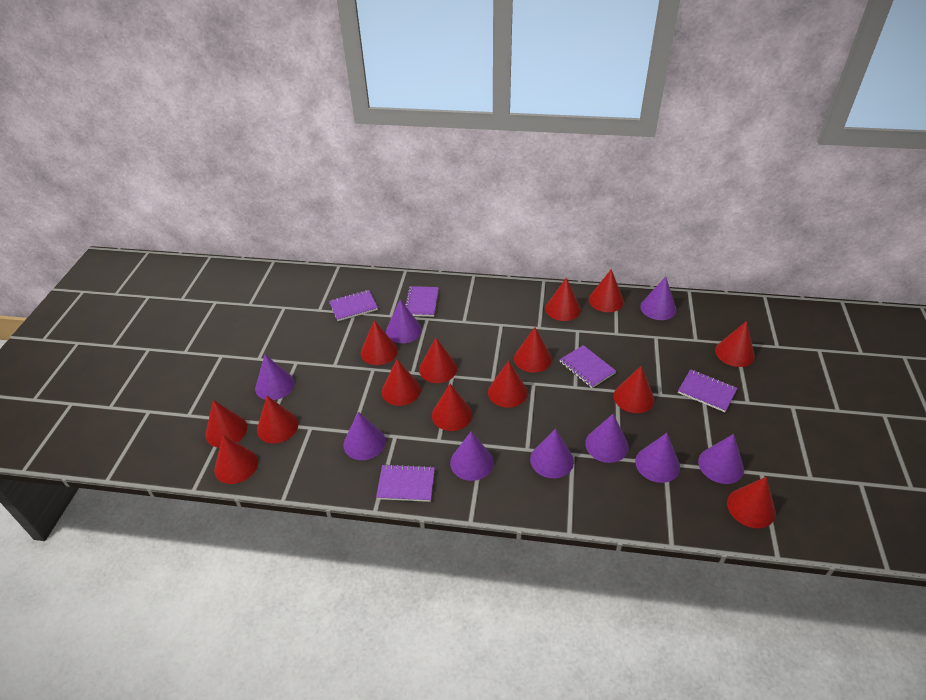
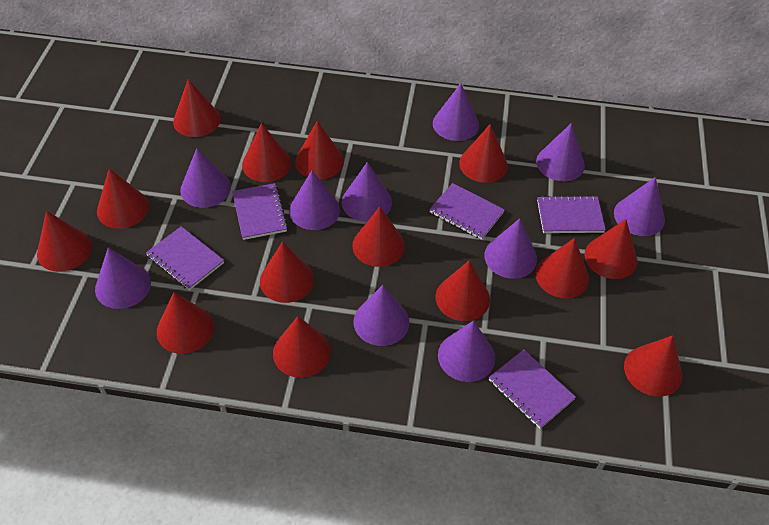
purple cone: [255,355,295,400] [343,412,386,460] [386,300,422,343] [450,432,494,481] [530,429,574,478] [585,414,629,463] [635,433,680,483] [640,277,677,320] [698,434,744,484] = 9 -> [95,248,151,309] [180,148,231,208] [289,171,340,230] [342,162,392,222] [354,285,409,346] [433,83,479,141] [438,320,495,382] [484,218,537,279] [536,123,585,181] [614,177,665,236] = 10

